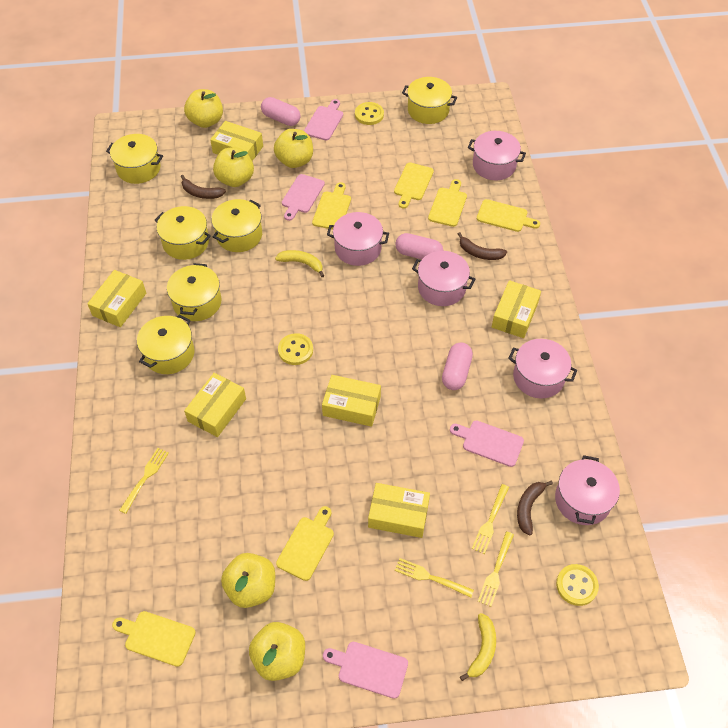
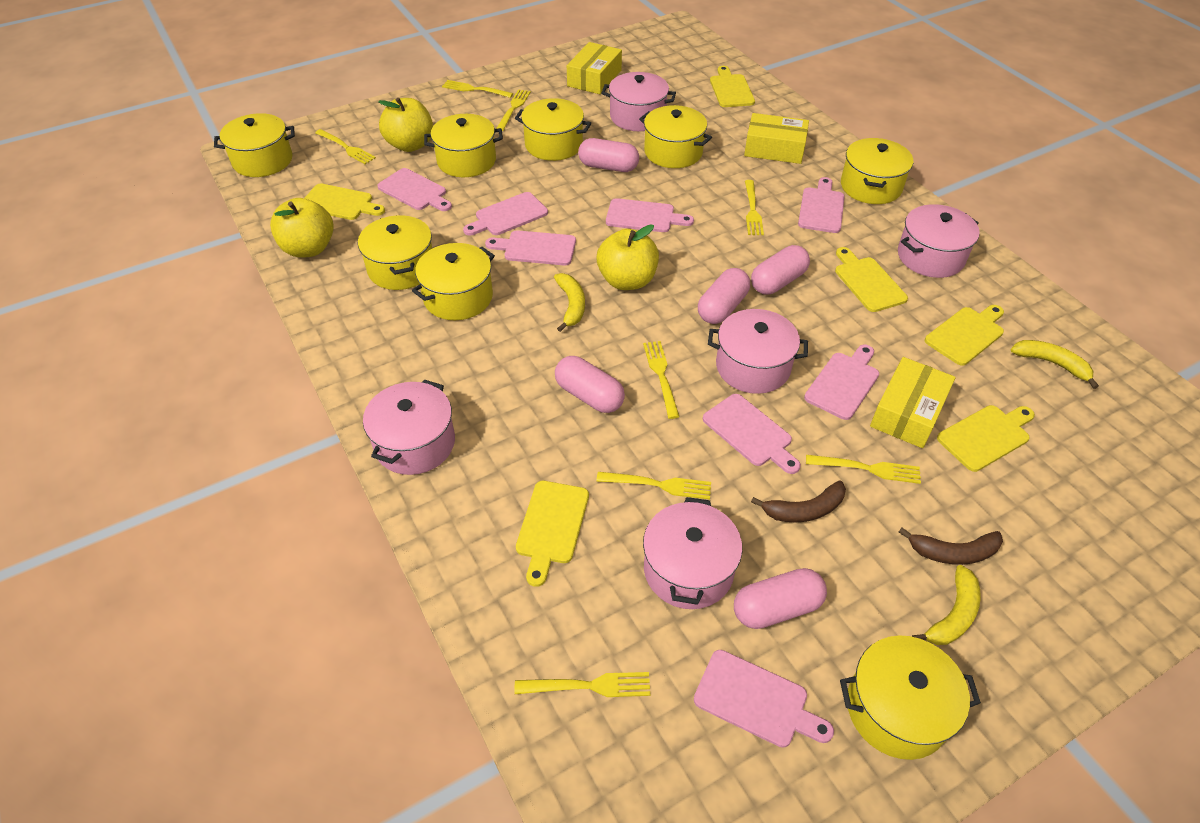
brown banana: [181,175,226,199] [458,232,507,260] [517,481,553,536] = 3 -> [751,480,846,522] [899,528,1003,565] = 2
pink capsule: [261,97,300,126] [395,233,443,259] [442,342,473,390] = 3 -> [555,356,625,413] [578,138,639,172] [698,268,750,324] [734,568,827,629] [751,245,810,295] = 5
pink cutting board: [282,174,325,221] [304,99,343,141] [323,642,408,699] [450,420,524,467] = 4 -> [377,168,452,211] [463,192,548,236] [485,230,576,266] [606,198,694,232] [694,650,834,748] [703,394,801,474] [798,177,845,233] [804,345,879,420] = 8
yellow apple: [184,89,223,128] [213,147,254,187] [221,553,275,608] [249,622,305,681] [274,129,313,168] = 5 -> [270,198,334,258] [378,98,433,152] [596,224,659,290] = 3
yellow banana: [275,250,324,277] [460,613,496,681] = 2 -> [554,273,585,332] [912,565,981,645] [1011,340,1099,389] = 3
yellow box: [87,270,146,327] [184,373,246,437] [210,121,263,161] [322,375,381,427] [368,483,430,538] [492,280,541,338] = 6 -> [567,42,622,94] [744,113,809,164] [870,357,956,448] = 3
yellow button: [278,333,313,365] [355,102,384,125] [556,564,599,606] = 3 -> none = 0
yellow fork: [119,448,169,514] [394,558,474,597] [472,484,509,554] [478,532,514,607] = 4 -> [315,129,376,164] [442,80,513,98] [496,89,531,131] [515,672,650,697] [596,472,711,499] [643,341,680,419] [745,180,764,235] [806,455,921,484] = 8
yellow pot: [106,134,163,184] [137,315,195,374] [155,206,211,260] [167,263,222,321] [211,199,262,252] [402,77,457,124] = 6 -> [214,113,295,177] [358,215,432,290] [412,243,495,320] [424,114,503,177] [515,98,591,161] [639,105,712,168] [840,635,981,760] [841,138,913,204] = 8

